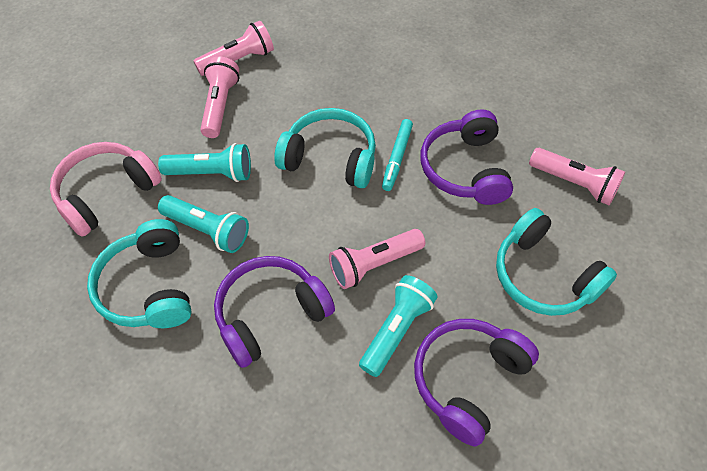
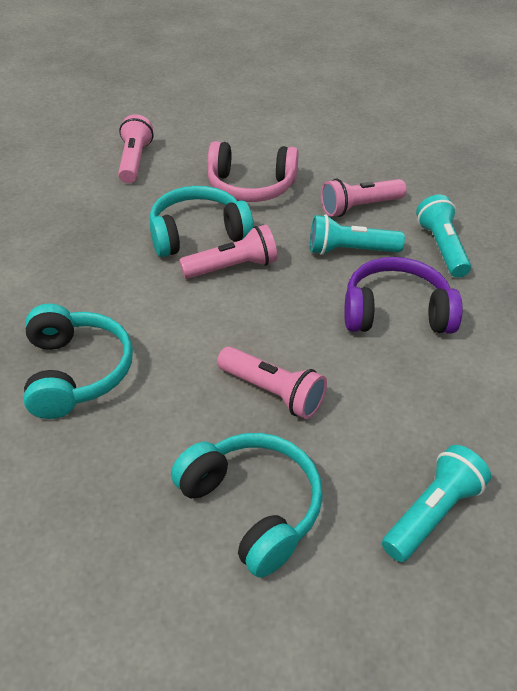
purple headphones: [214,256,335,368] [414,319,539,446] [421,109,513,205] = 3 -> [344,257,463,334] = 1
turquoise marker: [382,119,413,191] = 1 -> none = 0

